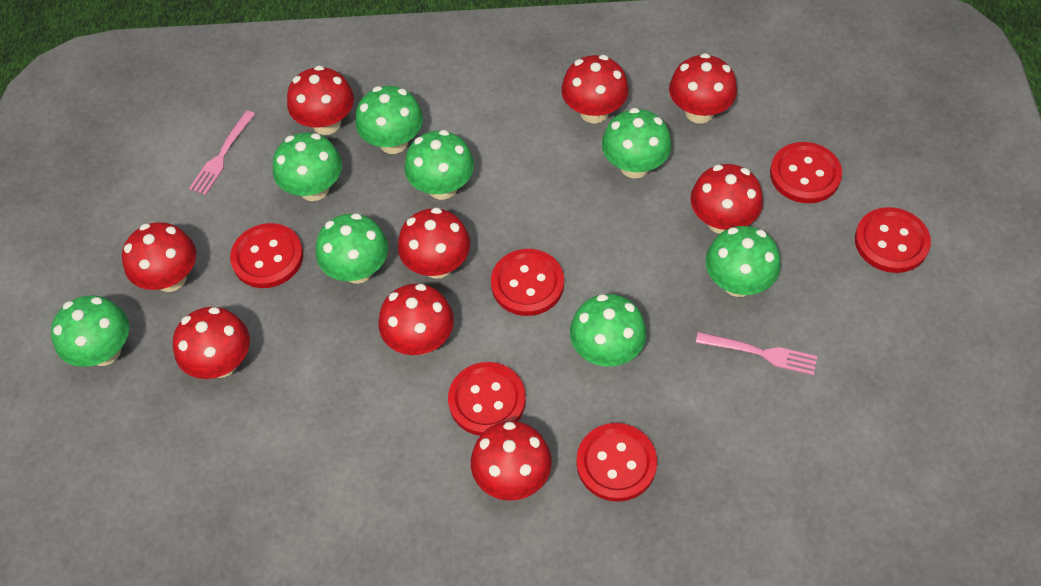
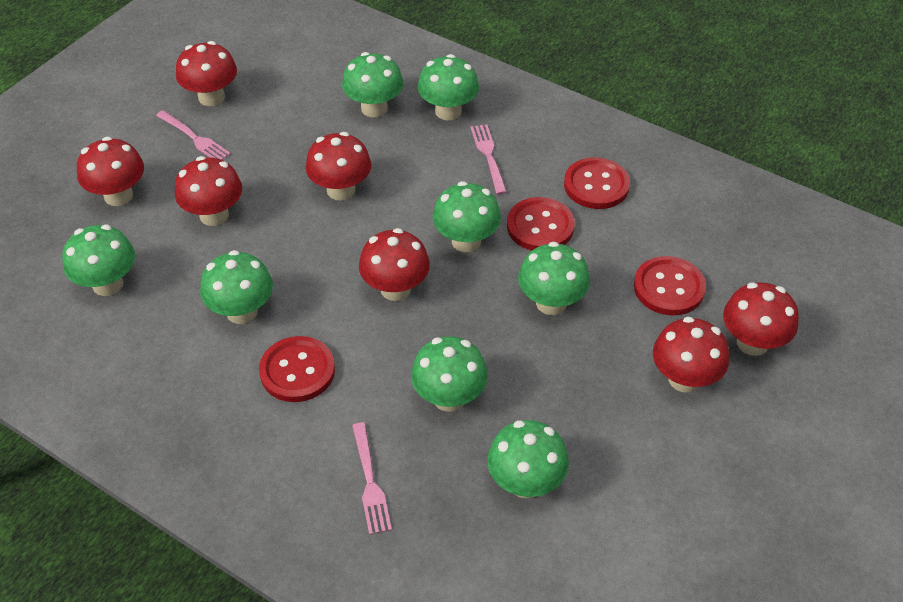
pink fork: [189,110,255,195] [696,332,817,375] = 2 -> [156,110,231,160] [352,422,392,535] [470,124,507,195] = 3
red button: [230,223,303,288] [448,362,526,436] [491,249,564,316] [576,423,657,502] [770,142,842,203] [855,207,931,273] = 6 -> [259,336,335,402] [507,197,575,251] [564,157,630,209] [634,256,706,315] = 4
red mushroom: [122,222,196,292] [173,307,250,379] [287,65,354,135] [379,284,454,355] [398,207,470,279] [471,421,552,501] [561,55,629,124] [669,53,737,124] [690,164,763,234] = 9 -> [77,137,144,206] [175,156,242,226] [176,41,237,106] [306,132,371,201] [359,228,430,301] [653,317,729,393] [723,282,799,356] = 7

